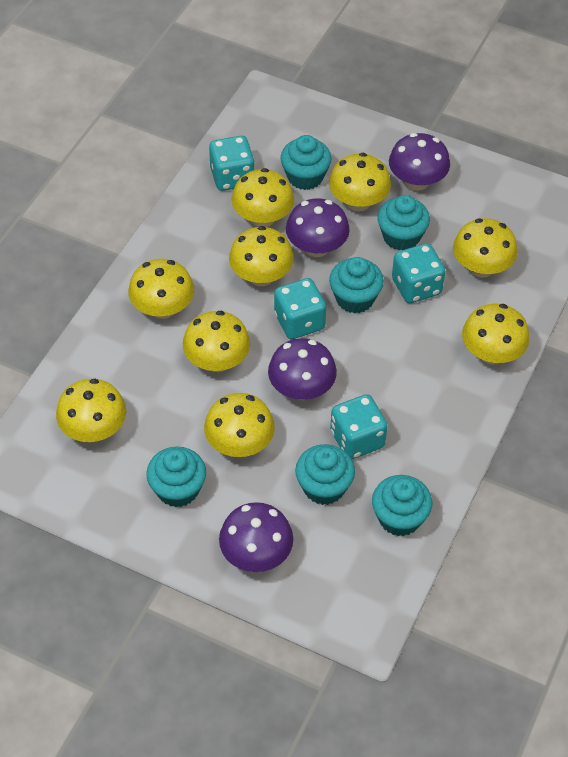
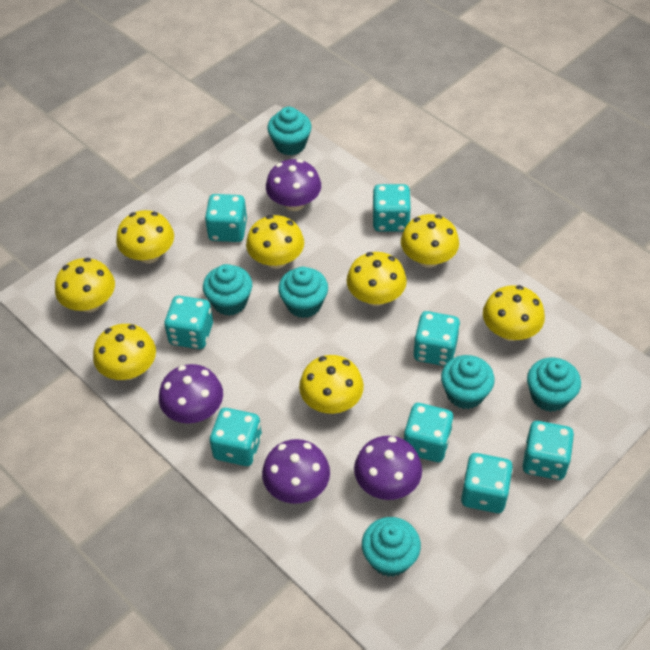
turquoise dice: [209,136,255,191] [274,278,326,339] [330,394,387,459] [392,243,445,303] = 4 -> [164,296,213,349] [205,194,247,242] [210,408,262,466] [372,184,411,231] [404,403,454,462] [413,311,460,366] [461,453,513,513] [523,421,574,480] = 8
yellow mushroom: [56,379,126,442] [128,259,194,319] [183,311,250,372] [204,393,275,457] [229,226,294,286] [231,168,294,227] [329,153,391,211] [453,218,518,278] [462,304,530,365] = 9 -> [55,258,115,313] [93,324,156,380] [116,210,174,264] [246,215,304,269] [299,355,364,414] [347,252,407,306] [401,214,459,268] [483,285,545,341] = 8

